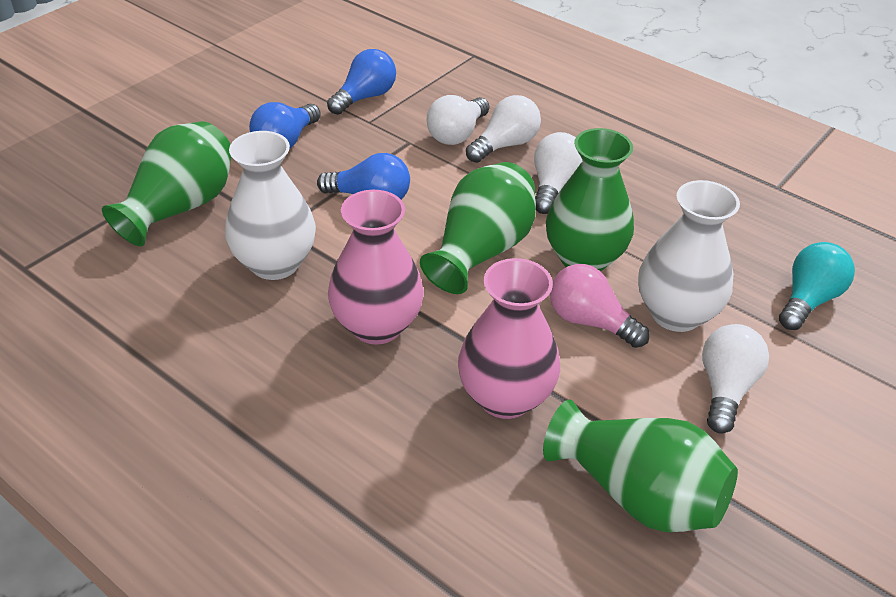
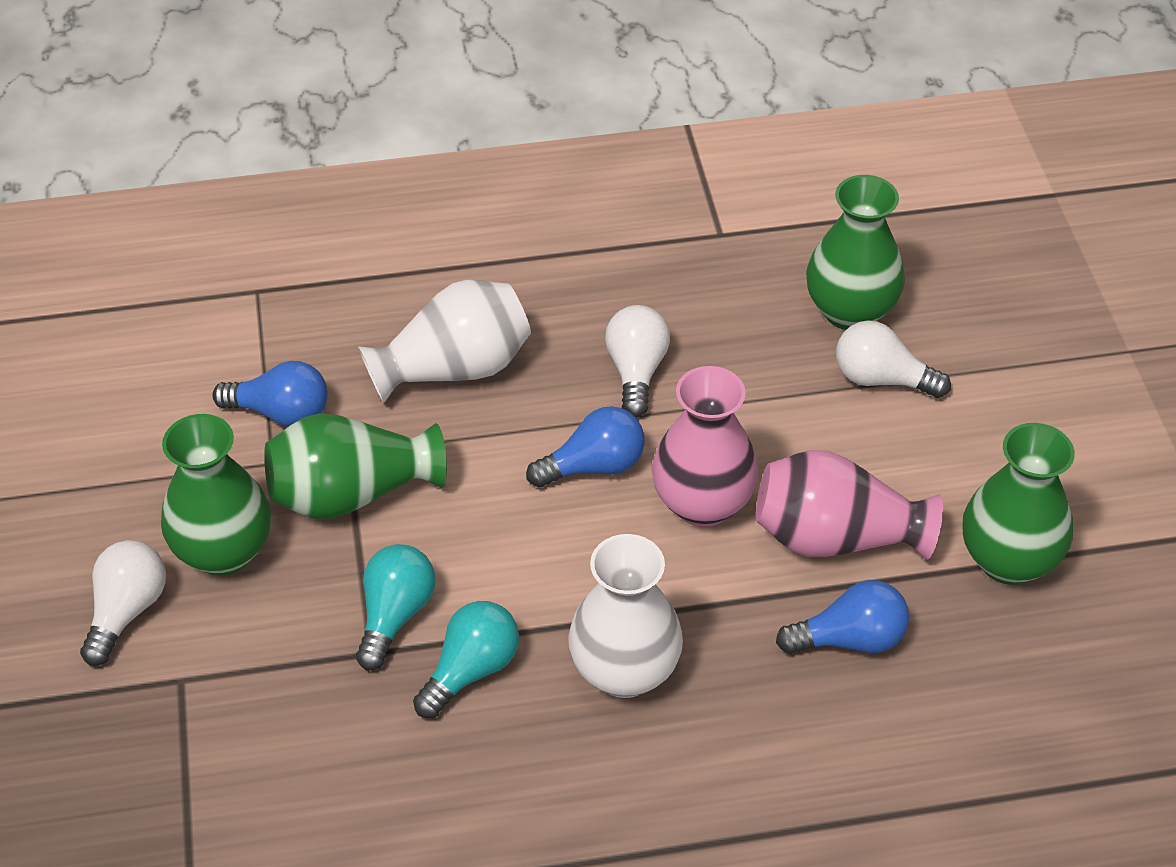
pink light bulb: [550,264,650,348] = 1 -> none = 0
turquoise light bulb: [779,242,855,330] = 1 -> [356,544,435,670] [413,601,519,718] = 2
white light bulb: [427,95,489,145] [466,95,541,163] [534,132,582,214] [702,324,769,434] = 4 -> [80,540,166,666] [605,305,670,417] [836,320,951,398] = 3

